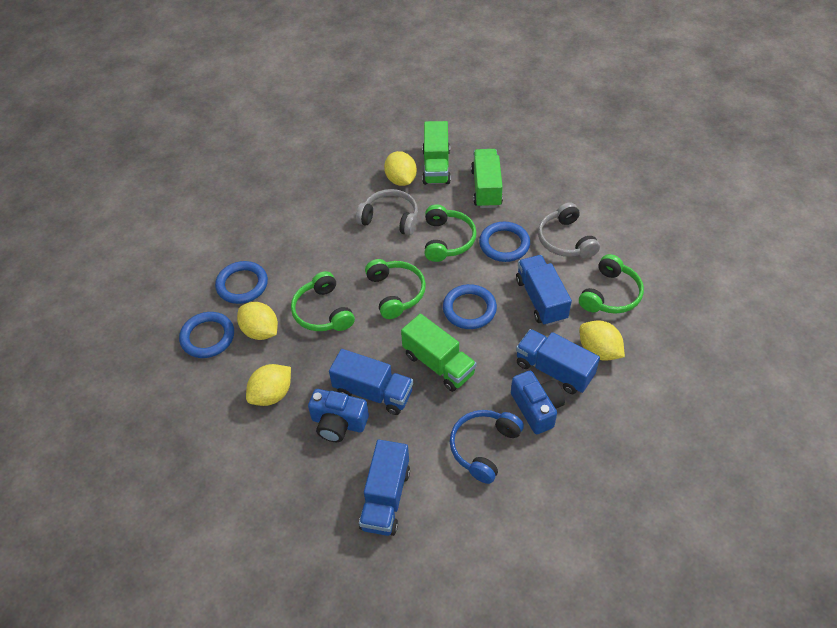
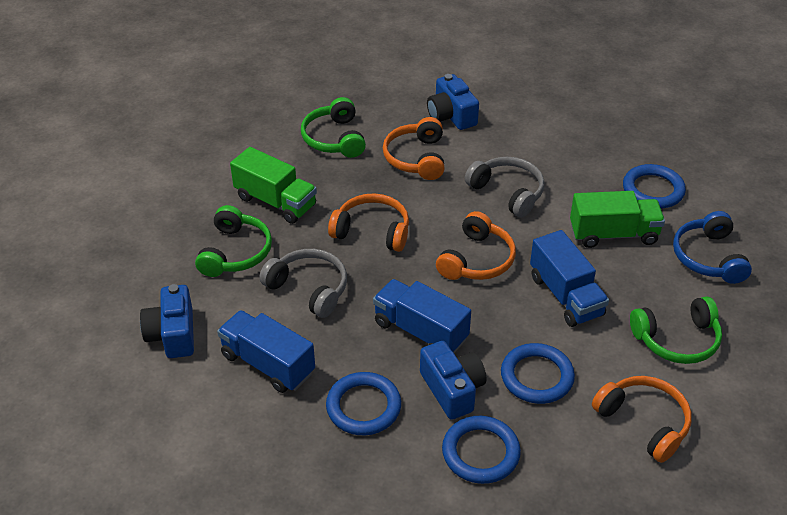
blue camera: [308,389,369,442] [511,371,565,434] = 2 -> [140,284,194,358] [420,341,486,420] [427,74,479,130] = 3
blue truck: [329,349,413,415] [359,440,410,536] [516,255,572,326] [516,329,600,394] = 4 -> [217,310,315,393] [373,279,471,353] [530,230,609,327] = 3
green headphones: [291,271,355,331] [365,259,426,319] [425,204,477,262] [579,254,644,314] = 4 -> [195,205,272,277] [301,97,366,158] [630,296,722,364] = 3
green truck: [401,314,477,392] [422,121,451,185] [471,149,503,208] = 3 -> [230,147,317,224] [570,191,665,248] = 2
orange headphones: none = 0 -> [328,193,409,252] [383,117,445,180] [436,211,516,280] [592,376,692,463] = 4
yellow lemon: [237,302,278,340] [246,364,291,406] [384,151,417,186] [580,320,625,361] = 4 -> none = 0

